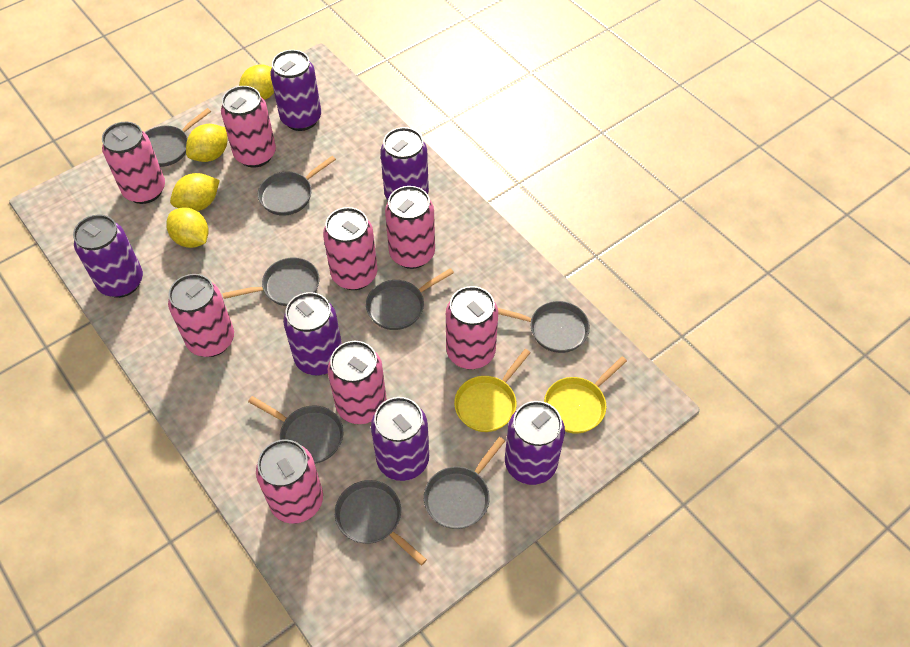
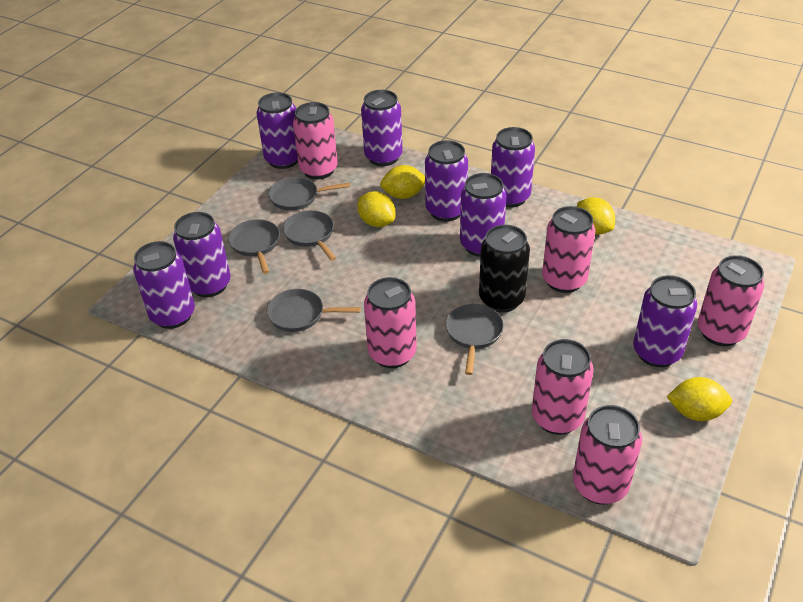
black can: none = 0 -> [479,225,530,312] = 1
grey pan: [145,108,211,167] [222,257,320,306] [248,396,343,464] [258,156,336,216] [335,480,427,566] [366,268,454,330] [424,437,505,529] [498,301,590,353] = 8 -> [228,219,280,274] [267,289,361,332] [268,177,350,211] [283,210,336,261] [446,304,504,375] = 5
pink can: [102,122,165,204] [168,274,234,357] [221,86,276,168] [256,439,323,524] [323,207,378,290] [328,341,387,424] [385,186,435,269] [446,286,498,369] = 8 -> [293,102,338,180] [364,277,417,368] [532,339,594,435] [542,206,595,293] [573,405,642,505] [698,255,764,346] = 6
purple can: [73,214,143,298] [270,50,321,131] [283,292,342,375] [371,397,429,481] [380,127,429,200] [505,401,565,485] = 6 -> [133,241,195,329] [173,212,231,297] [256,92,298,169] [361,90,402,166] [425,140,468,222] [460,173,507,257] [491,127,535,207] [633,275,697,367] = 8
yellow pan: [454,349,531,432] [544,356,627,434] = 2 -> none = 0

